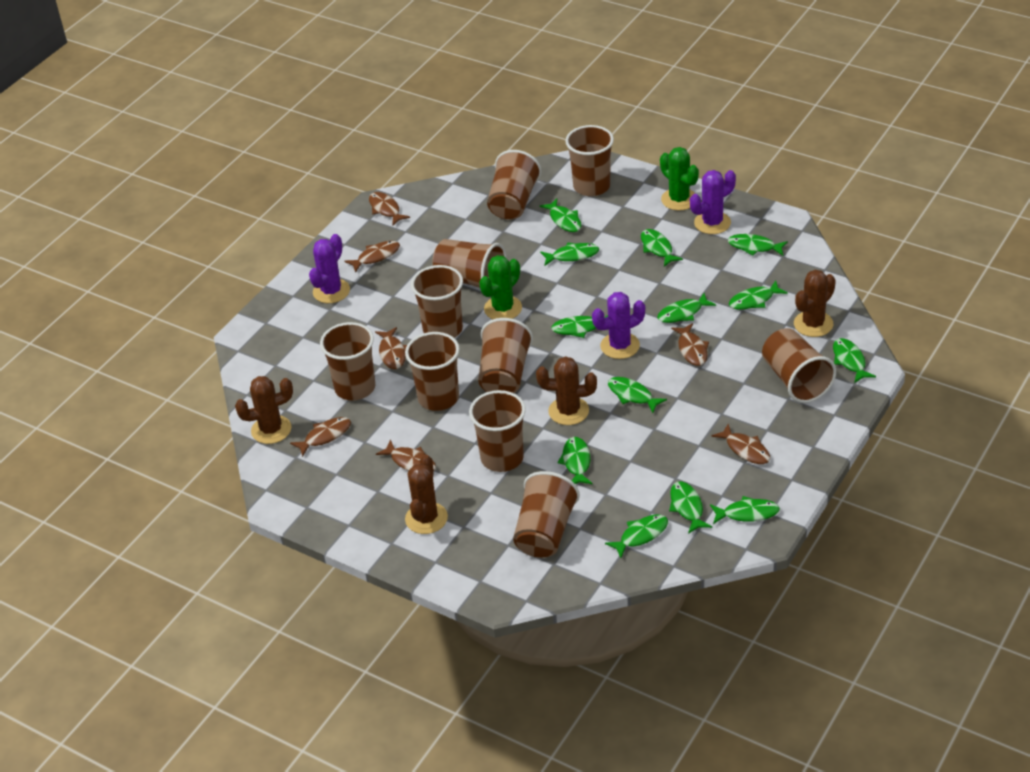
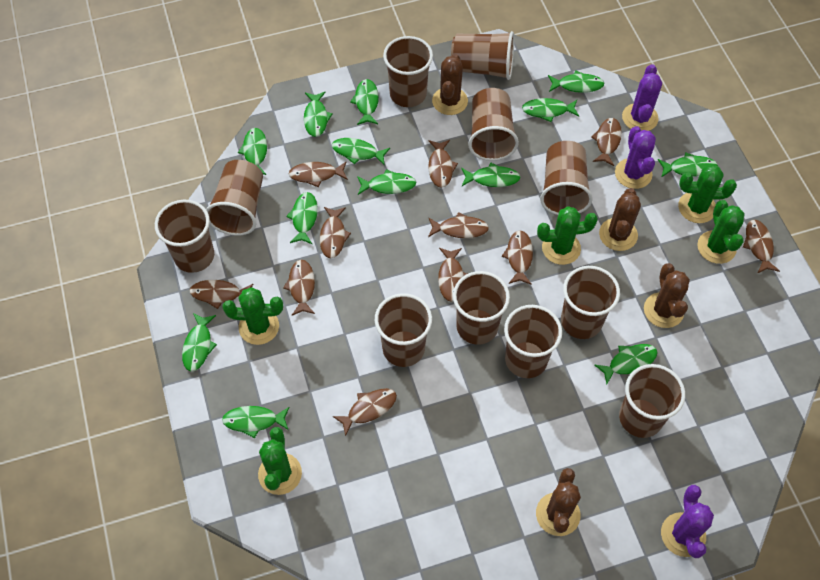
brown cup: [320,322,375,400] [405,332,460,411] [411,265,463,338] [432,239,506,288] [469,390,526,472] [478,318,533,393] [487,150,541,220] [513,471,580,558] [565,125,614,196] [762,328,836,403] = 10 -> [155,200,214,273] [206,160,263,236] [375,293,432,367] [383,36,433,107] [451,31,514,80] [453,271,510,345] [468,88,519,161] [504,305,562,378] [540,141,593,215] [561,266,620,339] [619,364,685,438] = 11
brown fish: [290,417,351,457] [344,241,400,273] [369,192,410,226] [375,327,407,369] [376,440,436,471] [671,323,709,366] [712,424,770,464] = 7 -> [190,280,253,309] [283,260,315,316] [289,161,348,187] [320,207,351,258] [333,388,397,436] [428,140,458,188] [428,212,489,238] [438,248,467,302] [502,230,533,285] [591,118,622,166] [743,220,780,273] = 11
green cactus: [479,255,522,319] [660,147,699,211] = 2 -> [222,287,283,345] [258,427,302,495] [537,206,598,265] [678,165,737,223] [697,200,745,264] = 5

